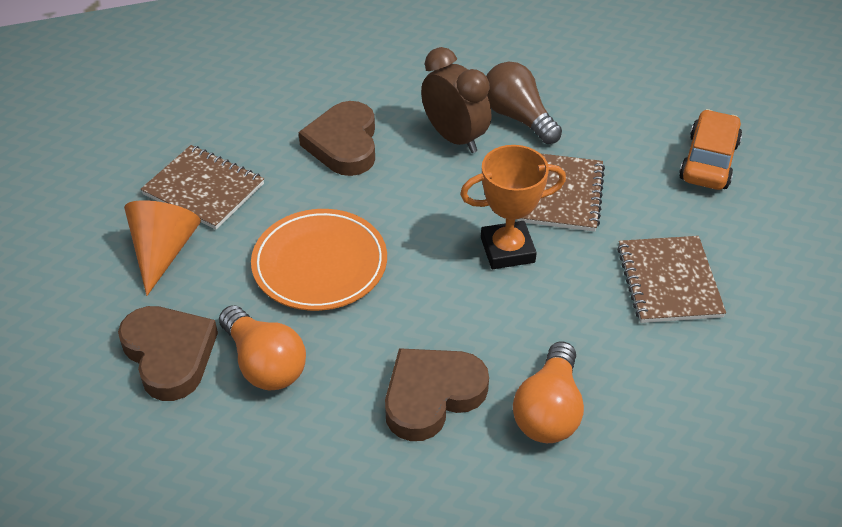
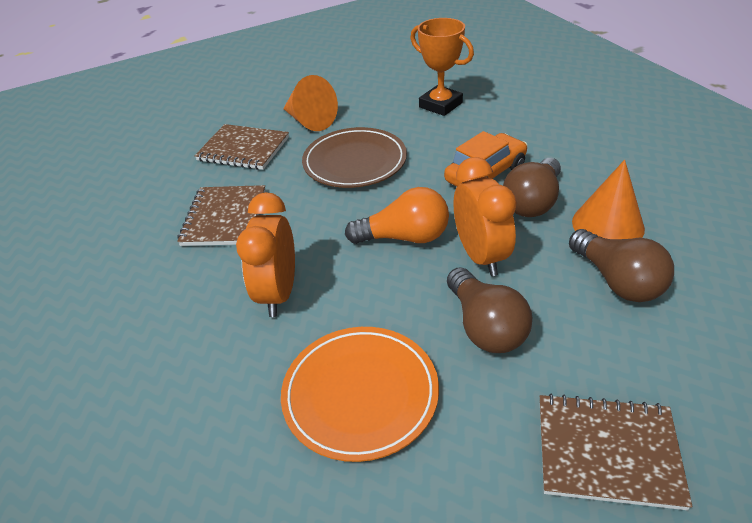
brown clock: [421,47,491,153] = 1 -> none = 0
brown heart: [118,306,218,401] [299,101,375,176] [385,348,489,441] = 3 -> none = 0
brown light bulb: [486,62,562,144] = 1 -> [447,267,532,353] [503,158,561,217] [569,229,674,302] = 3
brown plate: none = 0 -> [302,127,407,188] = 1
orange clock: none = 0 -> [236,192,295,317] [454,157,517,276] = 2
orange cone: [124,200,201,296] = 1 -> [283,75,338,131] [572,160,645,239] = 2
orange light bulb: [219,305,306,390] [513,341,584,443] = 2 -> [345,187,449,244] = 1

